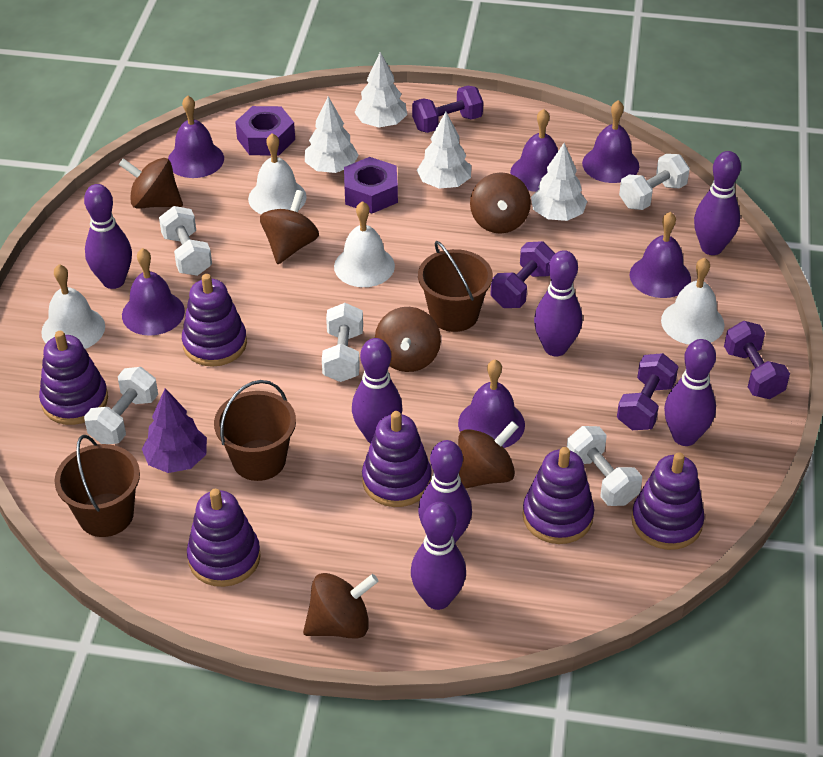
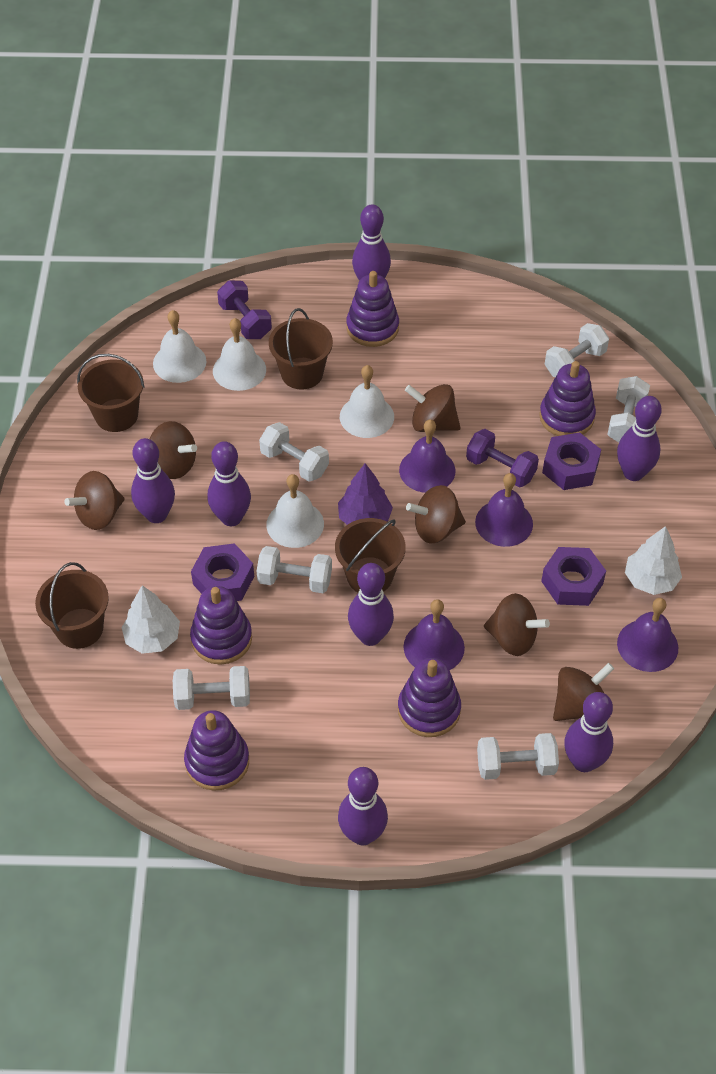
brown bucket: [54,435,140,537] [214,380,296,481] [418,241,493,332] = 3 -> [35,562,109,649] [77,354,144,432] [269,308,333,390] [335,518,406,593] = 4
purple bell: [122,248,185,336] [168,95,224,178] [458,359,525,448] [510,109,558,192] [582,100,639,183] [630,212,691,298] = 6 -> [399,420,455,493] [404,599,465,670] [475,473,533,547] [617,598,678,672] = 4
purple dumbbell: [412,86,483,133] [490,241,555,308] [617,353,678,430] [724,321,790,399] = 4 -> [217,280,272,339] [466,429,539,487] = 2
purple nut: [235,106,295,156] [344,157,398,213] = 2 -> [191,543,254,601] [541,547,606,606] [542,432,601,490] = 3
purple stacking toy: [39,331,108,425] [182,274,247,367] [187,489,261,587] [362,411,432,507] [522,447,594,544] [631,452,705,550] = 6 -> [184,710,249,790] [190,586,252,665] [346,271,399,347] [398,658,461,737] [539,361,596,436] = 5
white dumbbell: [84,367,158,444] [159,206,212,276] [322,303,363,382] [567,426,642,506] [619,154,690,210] = 5 -> [173,666,250,710] [257,546,332,593] [259,422,329,482] [477,733,559,780] [545,323,609,377] [607,376,650,442] = 6
white tree: [305,96,359,173] [354,52,407,127] [417,112,471,189] [531,143,587,221] = 4 -> [121,585,180,654] [625,526,682,595] = 2

